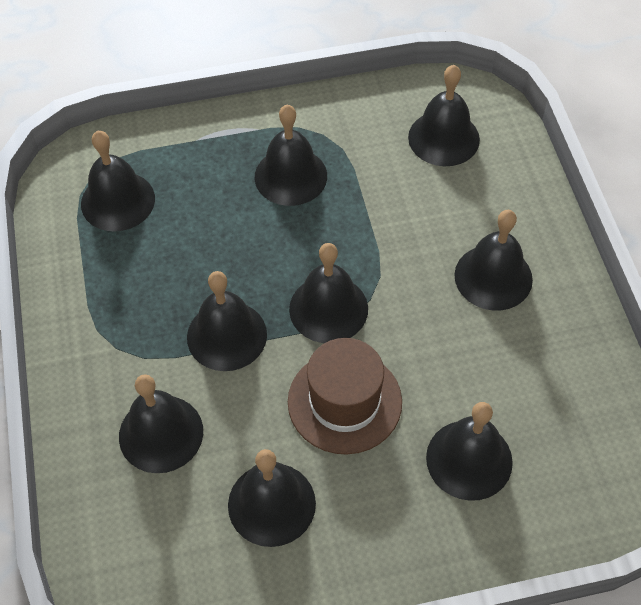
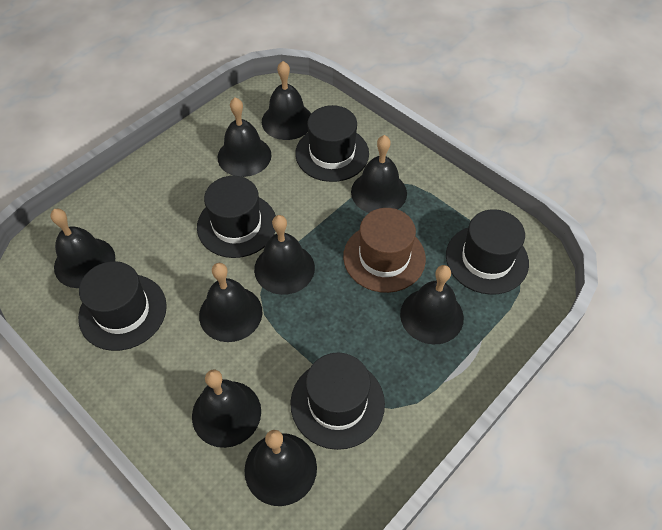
black hat: none = 0 -> [78,261,167,351] [197,176,276,258] [290,353,385,450] [295,105,369,182] [446,209,529,295] = 5

